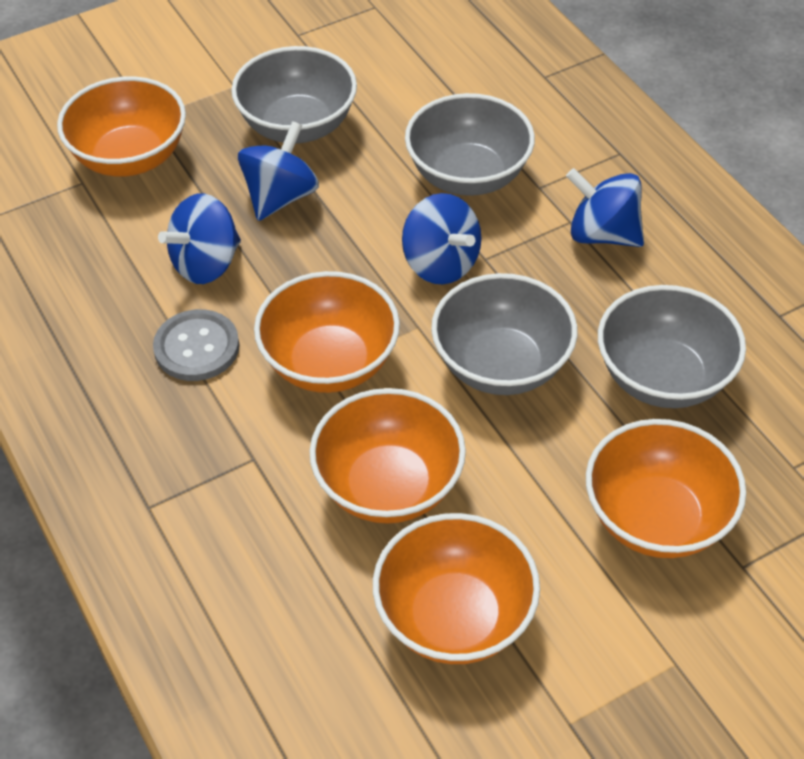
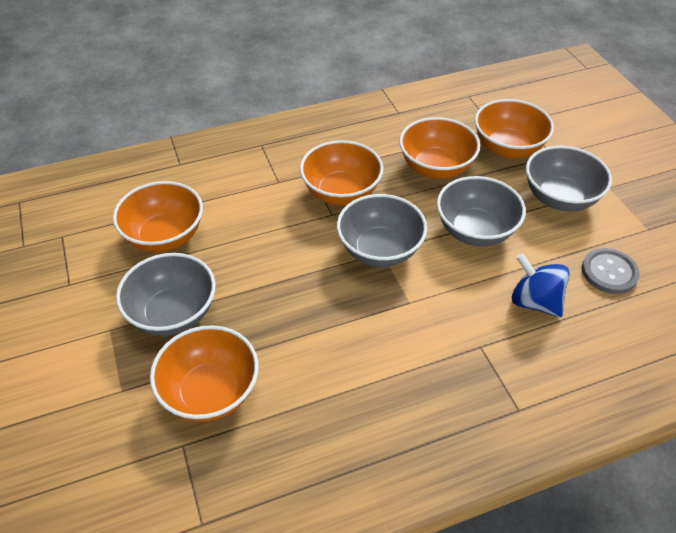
blue spinning top: [158,193,241,284] [238,121,319,221] [402,193,482,284] [566,168,644,247] = 4 -> [512,253,569,317] = 1

